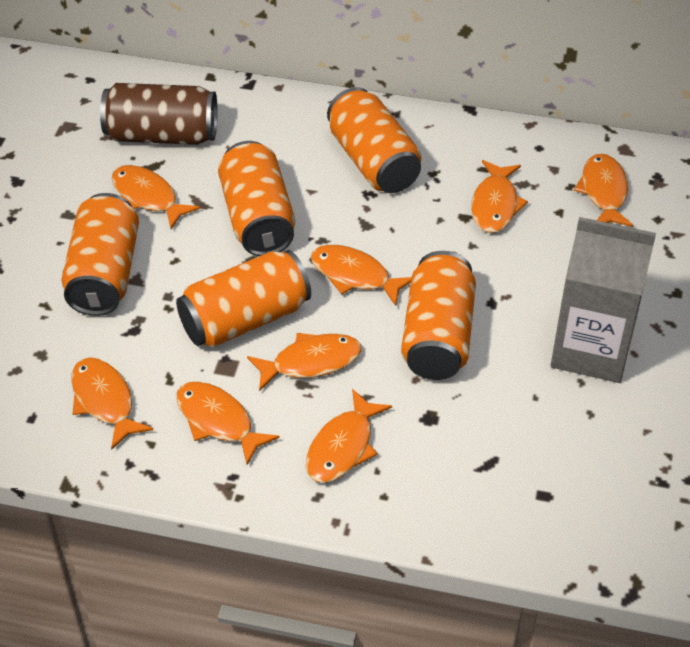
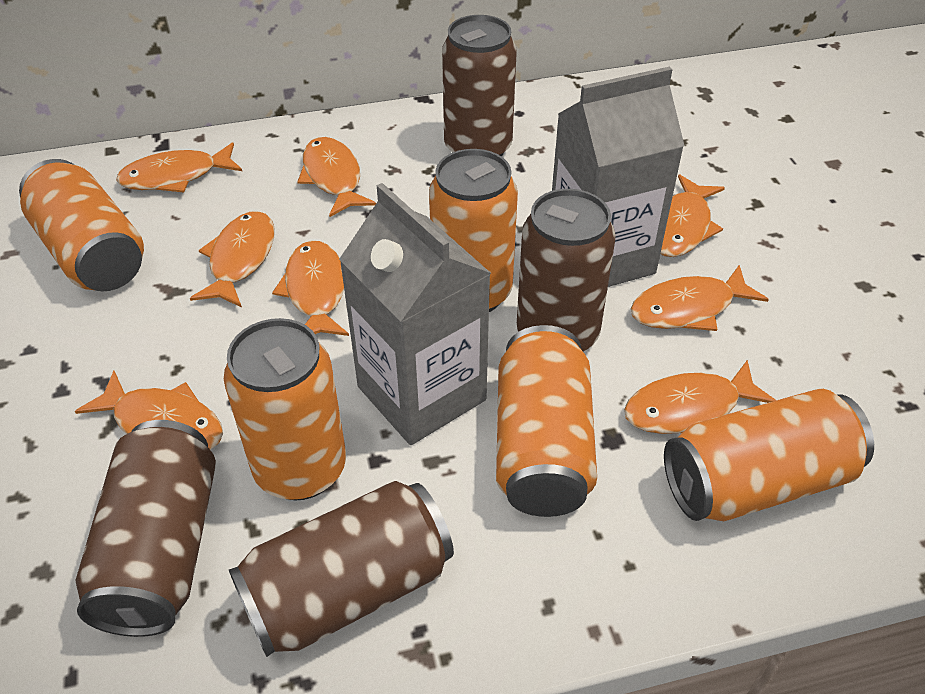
brown can: [100,83,217,145] = 1 -> [76,420,216,637] [229,481,454,657] [442,15,517,157] [517,189,616,351] = 4
grey carton: [551,217,656,383] = 1 -> [339,183,491,445] [552,66,684,287] = 2

